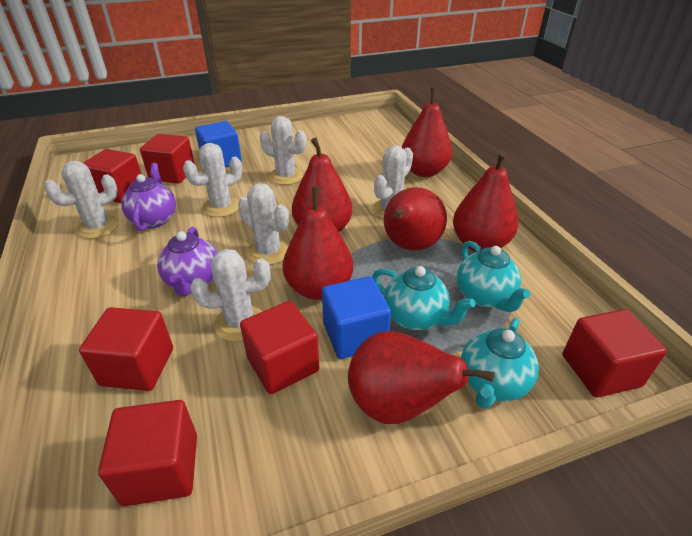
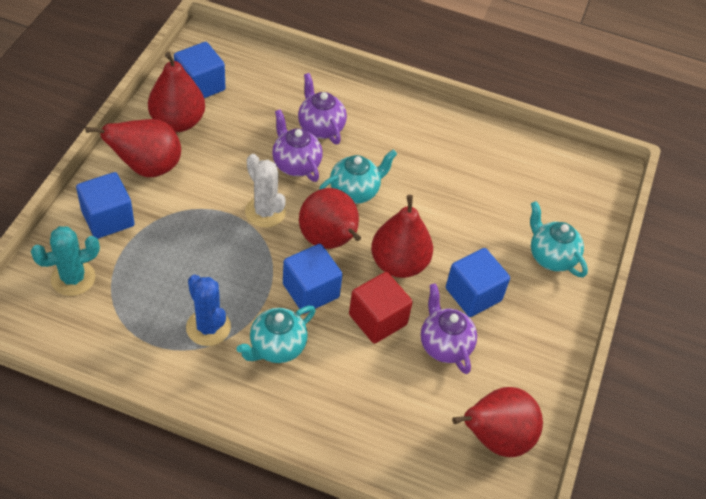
blue cactus: none = 0 -> [186,275,231,346] = 1
blue cube: [195,121,242,167] [322,276,391,359] = 2 -> [76,172,135,239] [174,42,225,98] [283,244,343,314] [446,248,510,317] = 4
purple teapot: [121,163,176,231] [157,227,217,296] = 2 -> [272,109,323,182] [298,73,347,144] [421,283,477,374] = 3
red cube: [79,307,173,391] [83,149,141,203] [98,400,197,506] [140,134,195,184] [240,301,319,394] [562,309,667,397] = 6 -> [349,272,413,344] = 1
red pear: [283,187,353,300] [292,137,352,232] [348,331,495,424] [384,187,447,251] [402,87,452,177] [453,151,518,252] = 6 -> [85,119,181,177] [148,52,205,132] [299,188,361,249] [371,195,433,278] [452,387,543,457] = 5
turquoise cactus: none = 0 -> [31,226,100,296] = 1
white cactus: [44,161,119,239] [183,143,242,217] [190,249,271,342] [238,183,289,265] [260,116,306,185] [372,145,413,219] = 6 -> [245,154,286,228] = 1

